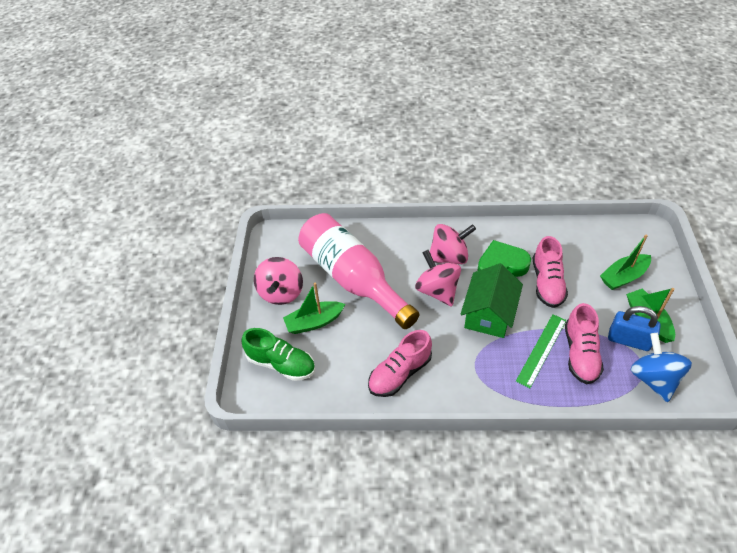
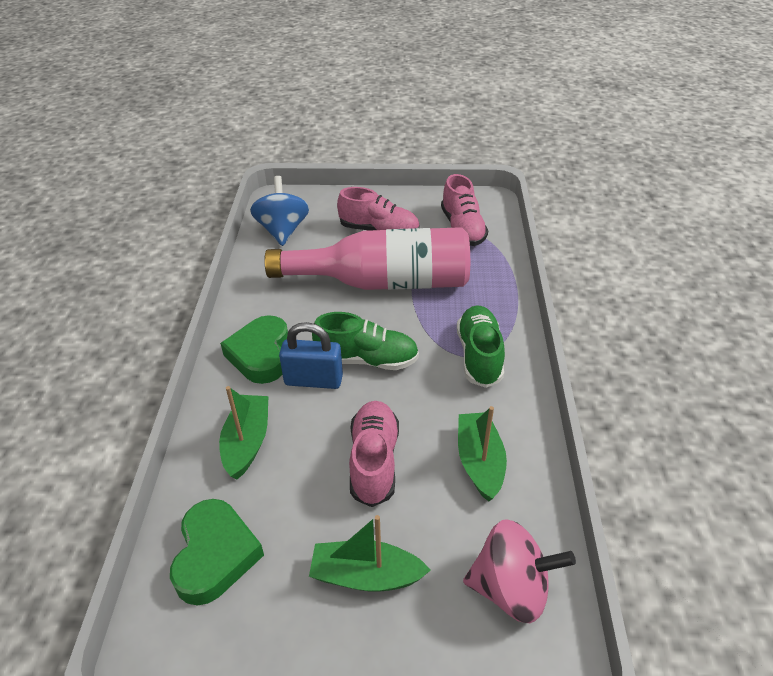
green heart: [477,240,531,277] = 1 -> [170,499,264,606] [220,315,288,384] = 2
green house: [460,263,523,338] = 1 -> none = 0
green ruler: [516,314,566,388] = 1 -> none = 0
green shoe: [241,328,315,381] = 1 -> [312,312,419,370] [457,305,505,388] = 2
pink spinning top: [254,257,303,305] [415,250,461,307] [430,224,476,264] = 3 -> [463,519,576,623] = 1

